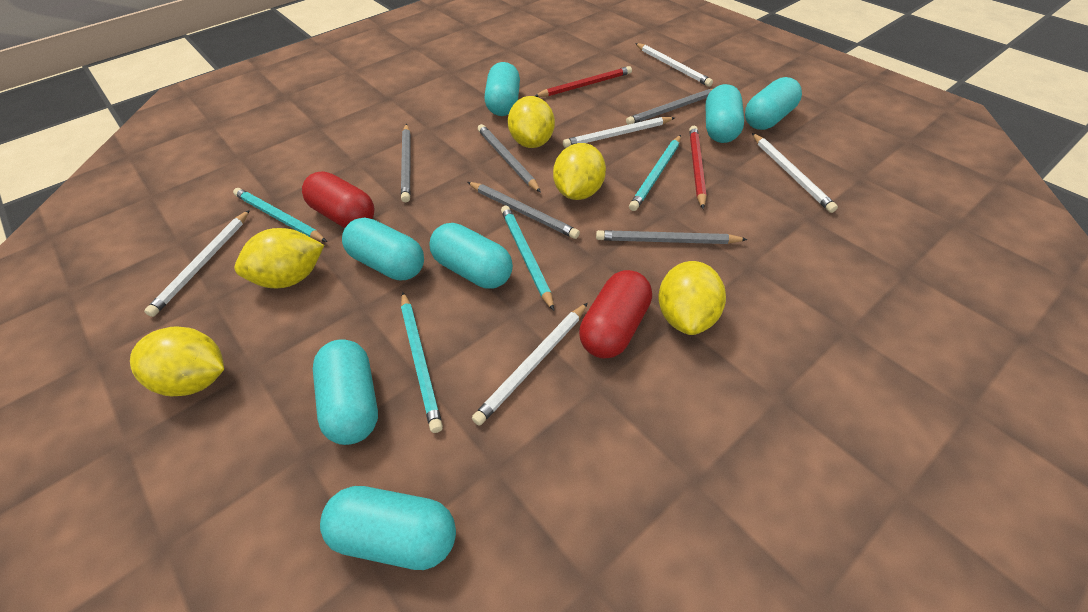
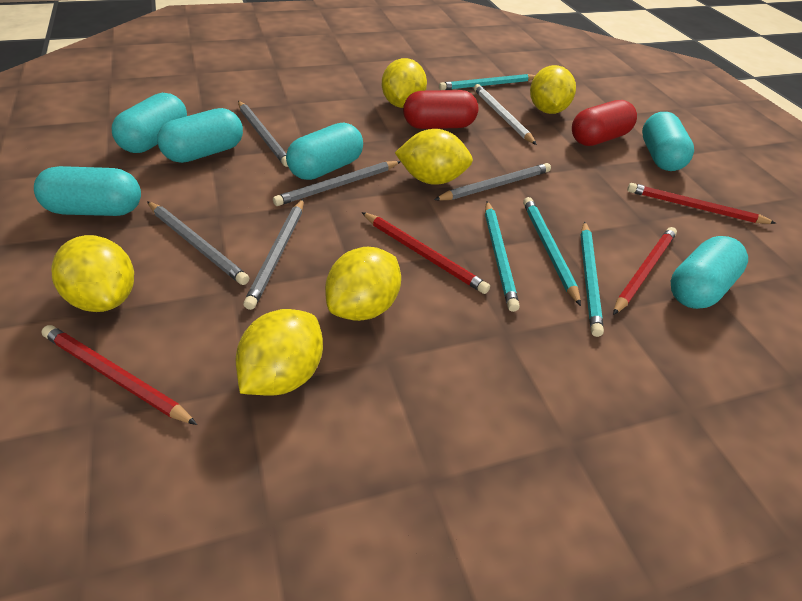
red pencil: [535,66,632,97] [689,126,707,209] = 2 -> [41,325,197,425] [362,212,490,294] [613,227,677,315] [627,183,776,224] = 4
turquoise capsule: [313,339,378,445] [320,486,456,570] [342,218,424,280] [430,223,513,289] [485,62,520,116] [706,84,744,143] [745,77,802,130] = 7 -> [34,166,141,216] [112,93,187,153] [157,108,243,163] [286,123,363,180] [642,112,694,171] [671,236,748,309] = 6
white pencil: [144,210,250,317] [472,303,588,426] [563,117,675,148] [635,43,713,87] [752,133,838,213] = 5 -> [474,84,537,145] = 1
yellow lemon: [130,326,224,396] [235,228,324,288] [508,96,555,148] [553,143,606,200] [658,261,726,335] = 5 -> [51,235,134,312] [236,309,323,396] [325,247,401,321] [382,58,427,108] [395,129,473,185] [530,65,576,114] = 6

